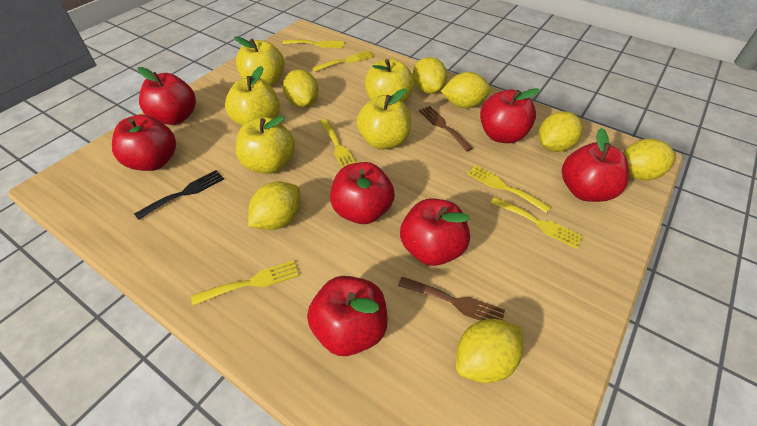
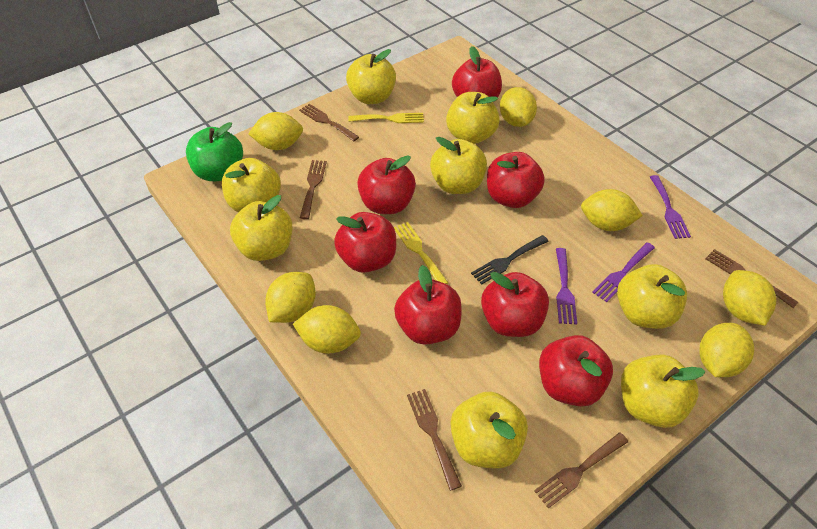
brown fork: [398,277,505,321] [419,106,473,152] = 2 -> [299,104,359,141] [300,160,327,219] [407,389,462,491] [534,432,628,509] [705,249,798,308] = 5
green apple: none = 0 -> [186,122,243,181] = 1
purple fork: none = 0 -> [556,248,577,324] [592,242,655,302] [650,175,691,239] = 3
yellow apple: [225,66,280,126] [234,37,285,87] [236,116,295,174] [357,89,411,150] [365,59,415,103] = 5 -> [222,158,281,212] [230,195,292,261] [346,49,396,104] [430,137,487,194] [446,92,500,144] [450,391,528,468] [617,264,687,329] [621,354,705,428] = 8
yellow fork: [191,260,299,306] [283,40,344,48] [312,50,374,72] [320,119,356,168] [467,165,551,213] [491,197,584,249] = 6 -> [348,113,424,123] [394,222,448,284] = 2

